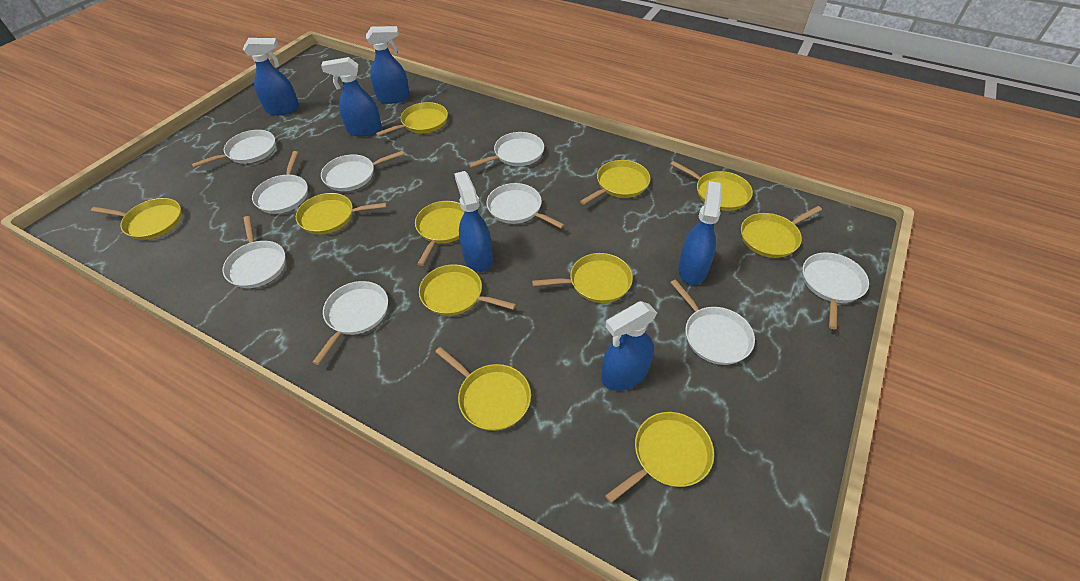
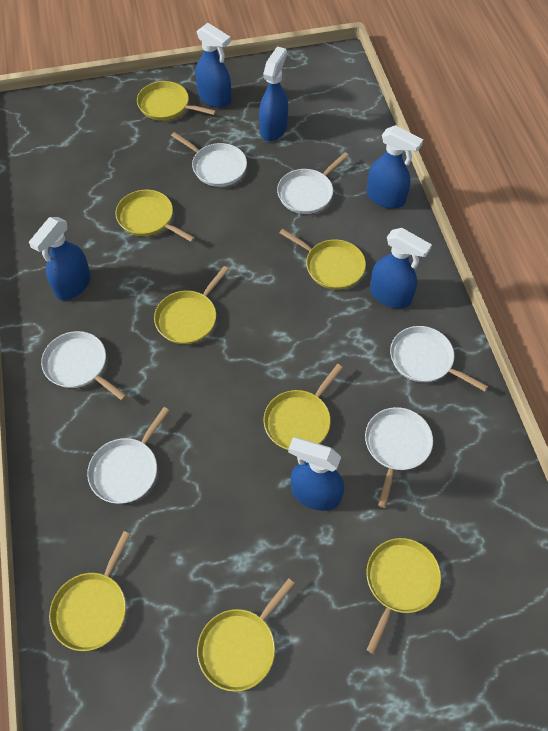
white pan: [192,130,275,167] [223,216,285,288] [252,151,308,214] [312,281,388,365] [321,151,404,191] [469,132,544,168] [486,183,565,229] [670,279,755,365] [803,252,869,329] = 9 -> [41,331,127,401] [87,407,170,504] [171,132,247,187] [277,152,349,214] [365,407,433,508] [390,326,488,391] = 6
yellow pan: [91,198,182,240] [296,193,387,234] [376,102,448,136] [415,201,464,266] [419,264,516,316] [435,347,531,431] [532,253,633,303] [580,160,651,205] [605,412,714,503] [670,161,753,211] [741,206,822,258] = 11 -> [49,531,131,651] [115,190,195,242] [137,81,216,121] [154,266,229,344] [197,578,295,692] [263,364,343,450] [280,229,366,290] [367,538,441,654] = 8

